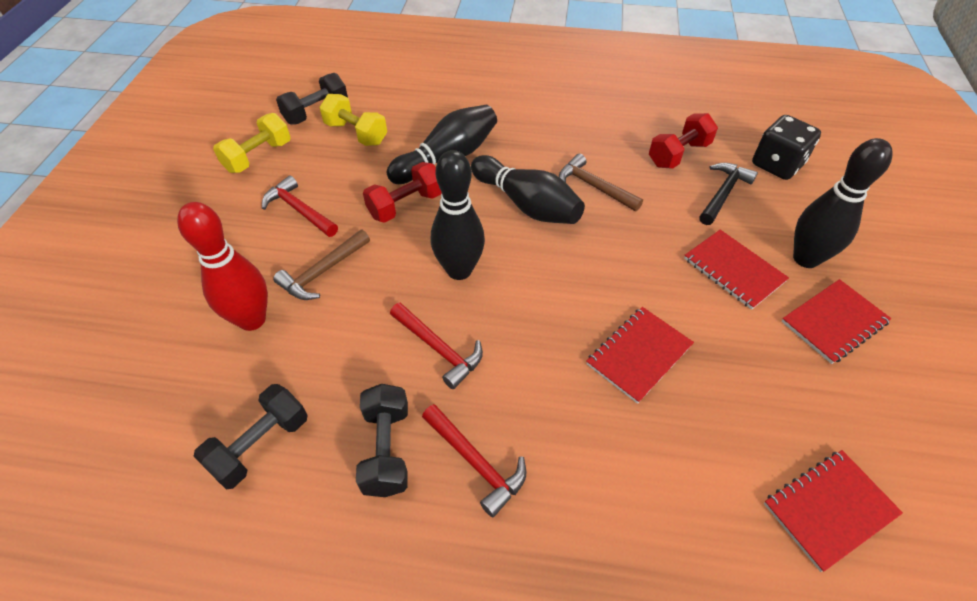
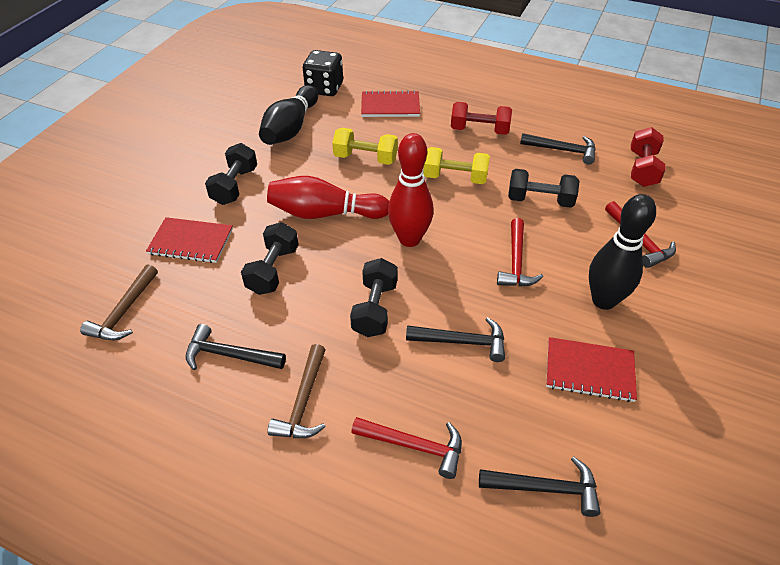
black bowling pin: [386,105,497,184] [431,150,485,280] [471,155,585,224] [793,138,892,268] = 4 -> [259,85,318,145] [589,194,656,310] = 2
black dumbbell: [194,384,308,489] [276,73,348,125] [356,384,408,497] = 3 -> [205,143,257,205] [241,222,299,295] [350,258,398,337] [508,169,579,208] = 4
black hammer: [699,163,758,225] = 1 -> [186,324,286,370] [406,317,505,362] [479,457,601,517] [520,133,596,165] = 4
red bowling pin: [177,202,268,331] = 1 -> [267,176,389,219] [388,133,434,247] = 2
red notebook: [586,307,694,404] [684,230,789,310] [764,450,903,572] [781,279,892,364] = 4 -> [146,217,233,263] [361,90,420,117] [546,337,637,402] = 3

